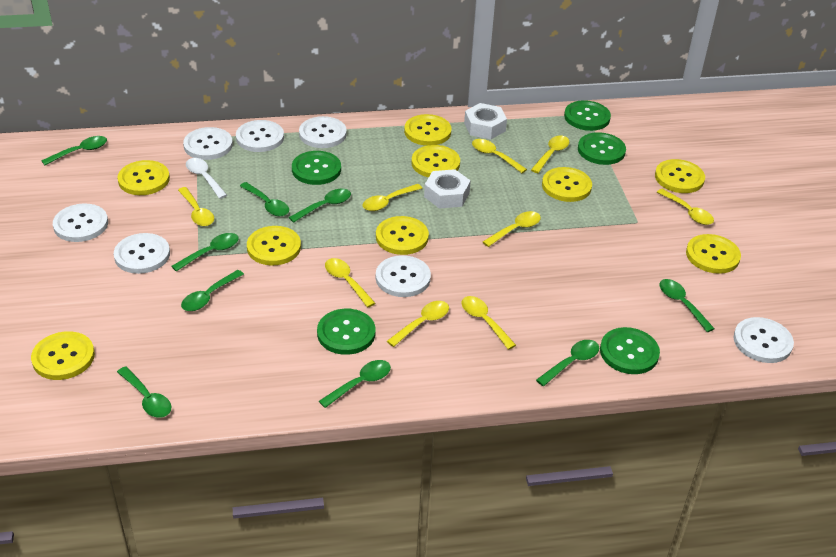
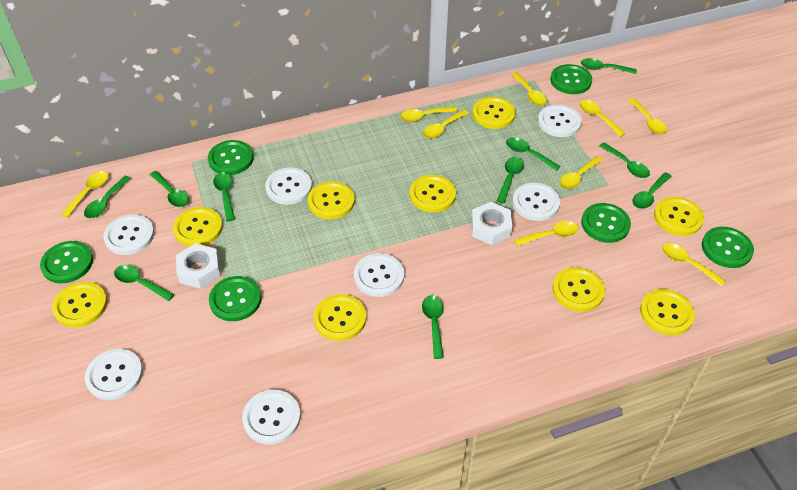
green button: [292,151,341,185] [317,309,375,355] [564,100,611,131] [578,132,626,165] [600,327,660,374] = 5 -> [40,241,93,284] [208,140,254,175] [209,276,262,321] [550,64,592,94] [581,203,631,243] [702,227,754,268] = 6
green spoon: [41,136,107,165] [117,366,171,418] [171,233,239,272] [181,270,244,311] [240,182,289,216] [289,189,351,223] [319,360,391,408] [536,340,599,386] [659,279,715,332] = 9 -> [84,176,131,218] [114,265,175,301] [150,171,189,207] [213,172,235,222] [422,295,444,359] [497,157,524,203] [506,137,561,171] [581,58,637,74] [599,143,650,178] [632,172,672,209] = 10
white spoon: [186,158,227,199] = 1 -> none = 0

